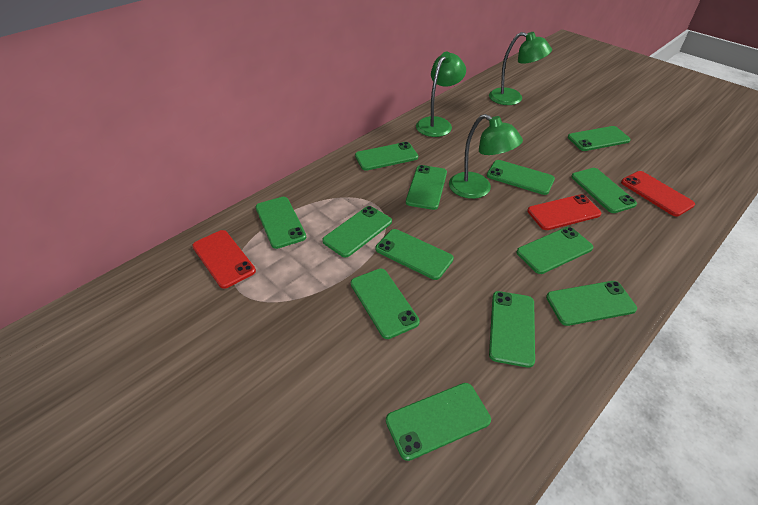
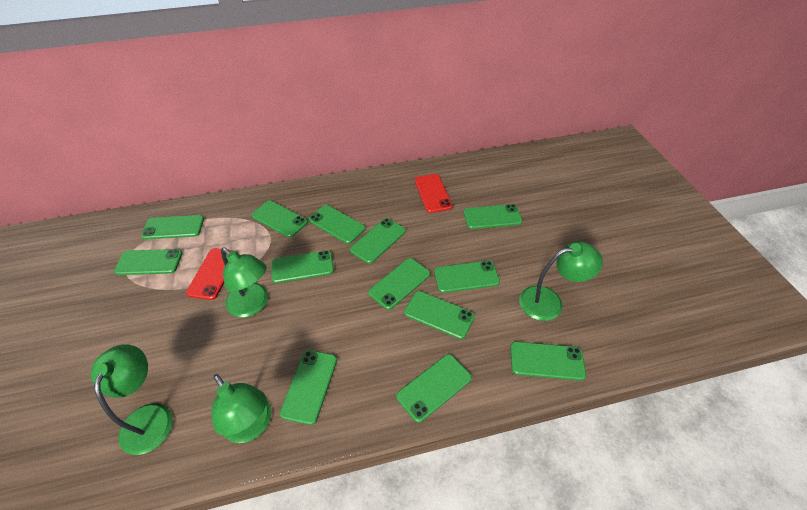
green lamp: [416,52,466,137] [449,114,523,199] [489,32,552,105] = 3 -> [91,344,173,455] [211,374,271,443] [221,248,268,317] [519,241,603,321] = 4
red phone: [192,230,256,289] [527,194,602,230] [621,171,695,216] = 3 -> [186,248,238,300] [415,174,452,213] = 2

